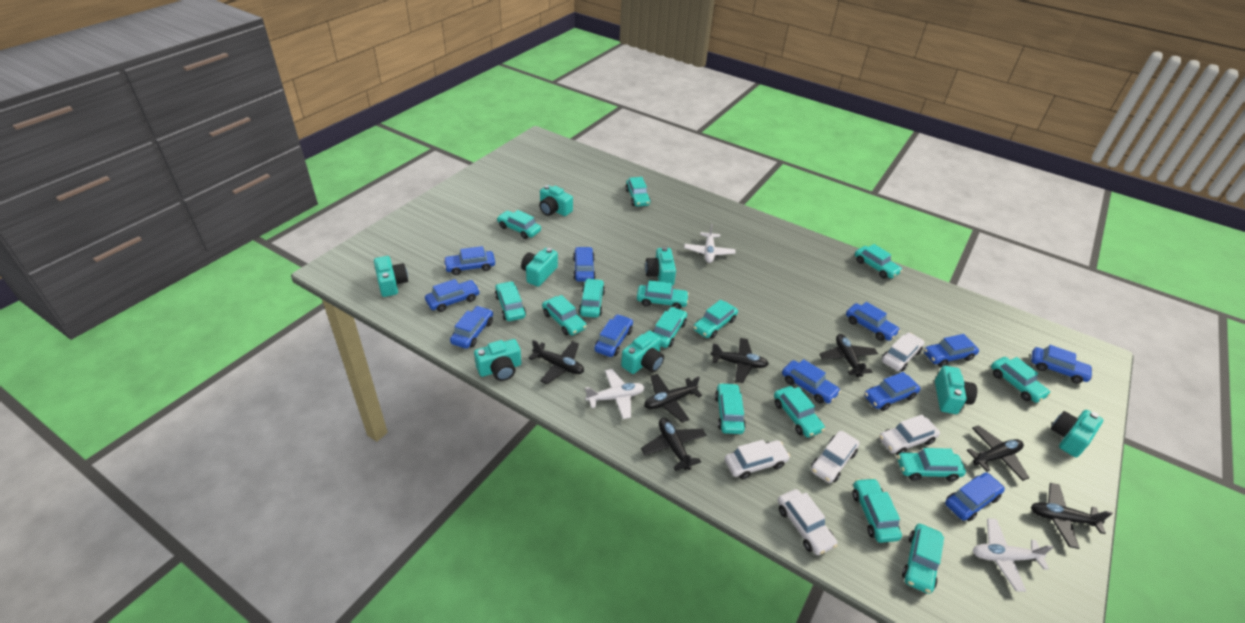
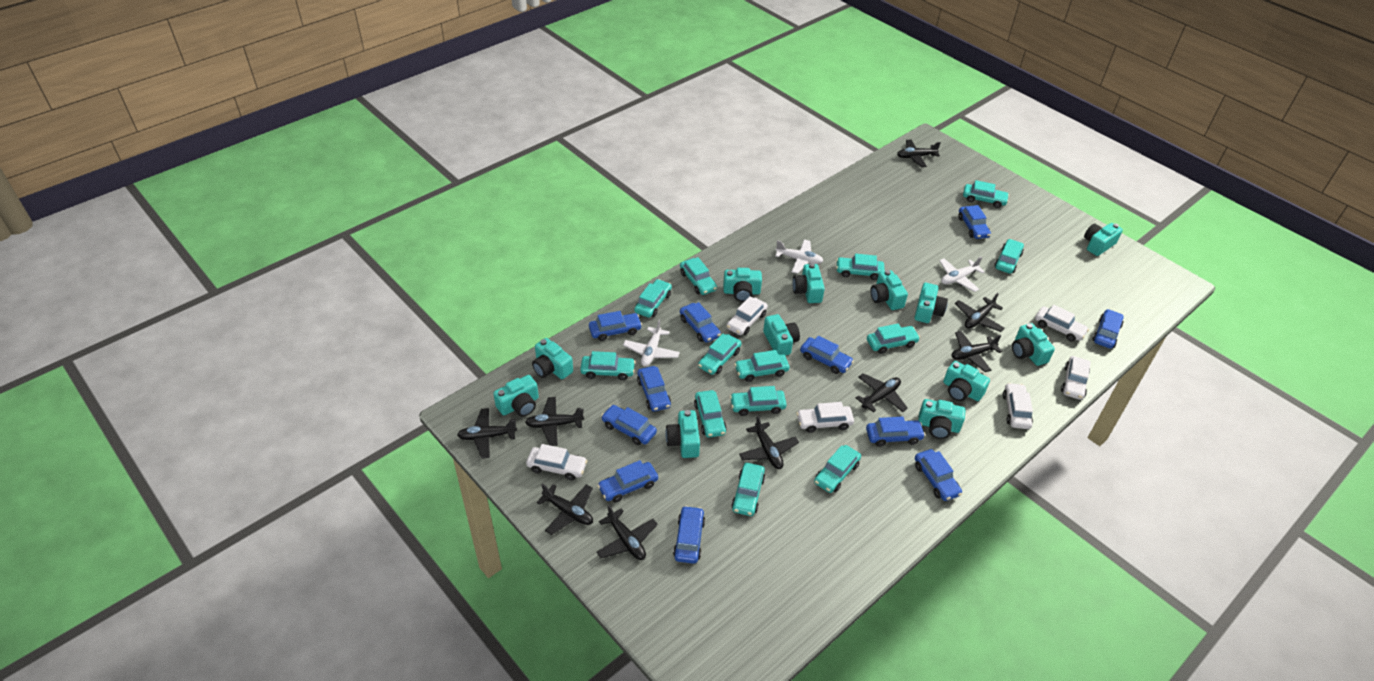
black plane: [529,340,584,384] [641,418,706,471] [644,374,702,423] [711,338,769,383] [819,334,878,377] [967,425,1029,481] [1031,483,1113,549] = 7 -> [457,408,517,459] [525,397,584,446] [537,483,593,535] [596,505,658,560] [739,415,799,469] [856,373,908,412] [897,139,941,167] [952,331,1002,372] [955,293,1005,332] = 9
turquoise camera: [374,256,408,297] [474,339,521,381] [521,248,558,287] [539,185,573,216] [621,330,664,374] [645,247,676,286] [935,366,977,414] [1051,410,1103,457] = 8 -> [493,375,539,417] [532,338,573,379] [665,410,700,458] [723,268,762,302] [763,314,800,356] [792,263,825,303] [870,270,908,310] [915,283,948,323] [918,399,965,439] [943,361,990,401] [1012,323,1055,366] [1084,223,1123,256] = 12
turquoise car: [495,281,526,321] [497,210,541,239] [542,295,587,336] [579,278,605,318] [625,177,651,207] [637,280,689,309] [652,307,687,348] [693,299,738,339] [715,383,746,434] [774,386,825,437] [852,478,902,543] [855,244,903,278] [897,448,966,482] [902,524,944,594] [991,357,1051,403] = 15 -> [580,351,635,380] [634,279,672,318] [680,257,717,295] [694,390,727,438] [698,334,741,375] [730,386,787,416] [731,463,765,516] [734,350,789,382] [814,445,861,493] [836,254,885,280] [867,324,920,354] [963,180,1009,208] [994,239,1024,274] = 13
white car: [725,440,790,480] [778,489,838,555] [811,431,860,483] [879,415,940,455] [882,332,925,371] = 5 -> [526,444,587,480] [727,296,768,335] [796,402,854,433] [1003,383,1033,429] [1035,305,1089,342] [1061,356,1091,400] = 6

